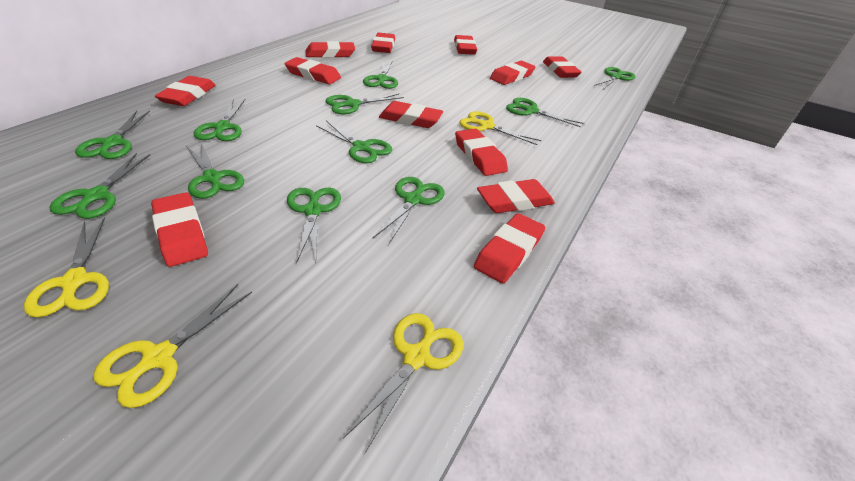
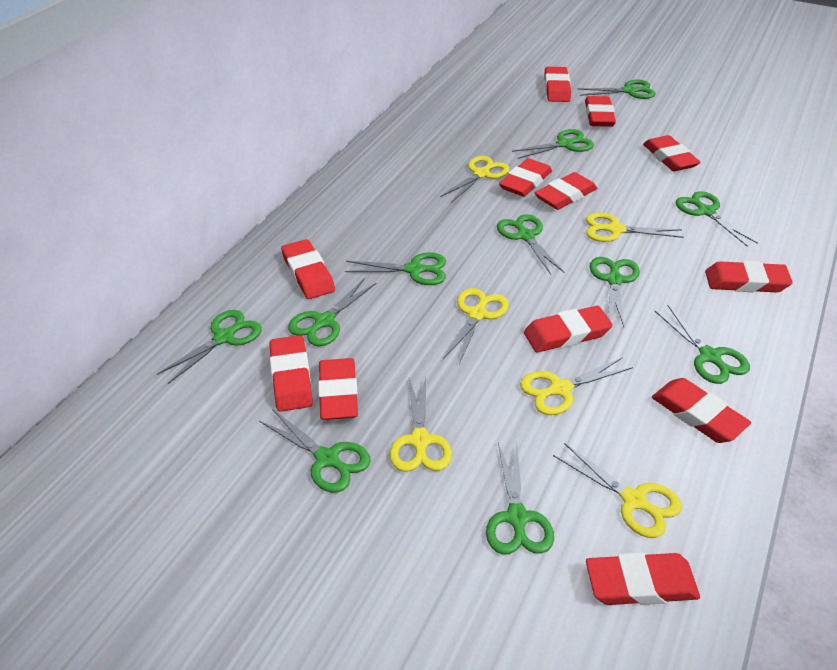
yellow scissors: [24,217,109,318] [93,284,252,408] [343,313,463,453] [459,111,541,145] = 4 -> [390,377,452,472] [441,156,510,203] [443,288,509,364] [520,357,633,415] [553,443,682,538] [586,213,684,242] = 6

